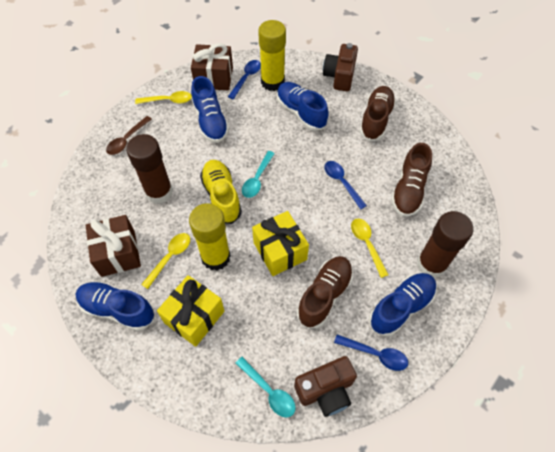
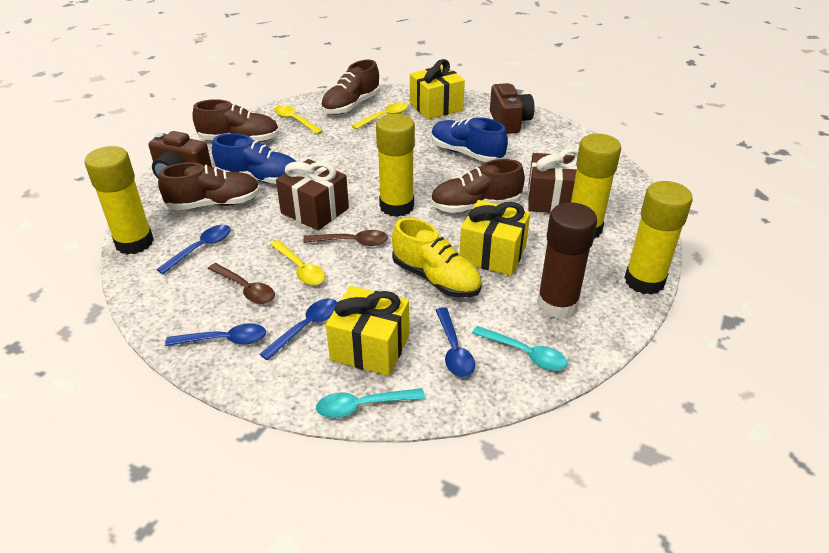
blue shoe: [76,282,154,331] [191,76,229,143] [277,82,329,131] [369,273,437,337] = 4 -> [212,133,296,184] [431,117,508,162] = 2
blue spoon: [228,60,261,99] [324,161,367,210] [334,334,408,371] = 3 -> [156,225,231,274] [165,323,266,346] [260,299,338,361] [436,307,475,377] = 4
brown glue stick: [126,134,173,204] [417,211,474,278] = 2 -> [537,202,597,319] = 1
brown shoe: [297,256,353,328] [360,86,396,141] [391,143,432,216] = 3 -> [158,162,260,210] [193,99,279,142] [321,60,380,115] [430,159,525,213] = 4
brown spoon: [106,116,152,155] = 1 -> [208,263,275,304] [303,230,388,246] = 2
yellow gift: [157,275,224,347] [252,211,309,276] = 2 -> [326,286,409,376] [410,59,465,119] [459,200,530,276] = 3
yellow glue stick: [189,203,231,271] [258,20,286,91] = 2 -> [85,146,154,255] [376,114,415,217] [571,134,621,239] [624,181,693,295] = 4

